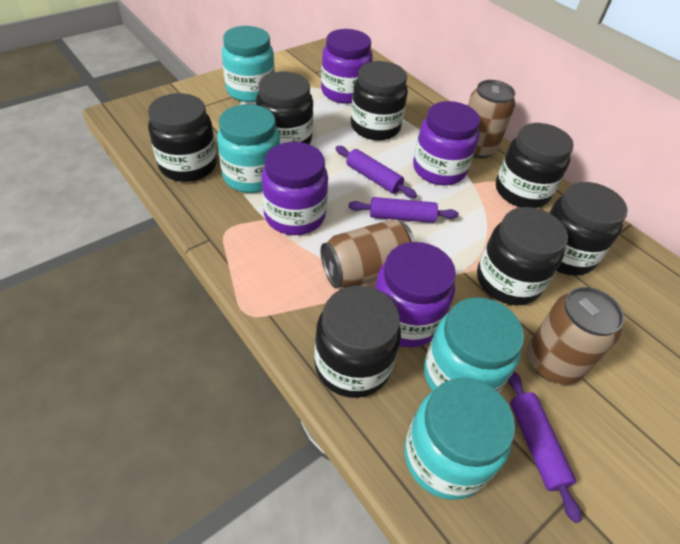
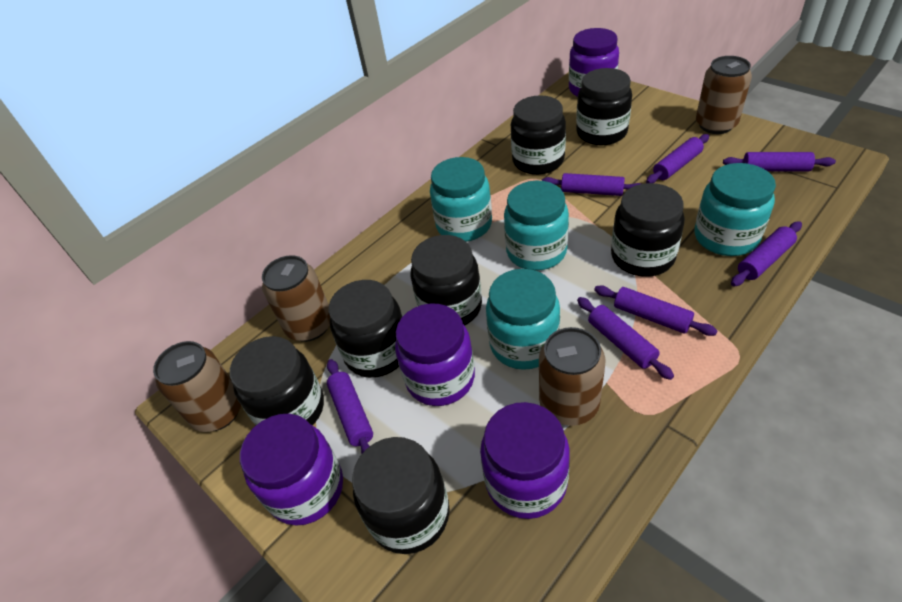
brown can: [321,219,416,288] [468,80,515,158] [527,287,624,385] = 3 -> [153,341,241,432] [262,255,330,342] [539,327,605,426] [696,56,752,134] = 4
purple rolling pin: [336,146,417,198] [349,197,459,223] [508,371,581,523] = 3 -> [327,359,373,453] [542,173,641,196] [577,297,674,380] [594,285,717,336] [646,134,709,183] [723,152,836,172] [731,221,802,287] = 7

